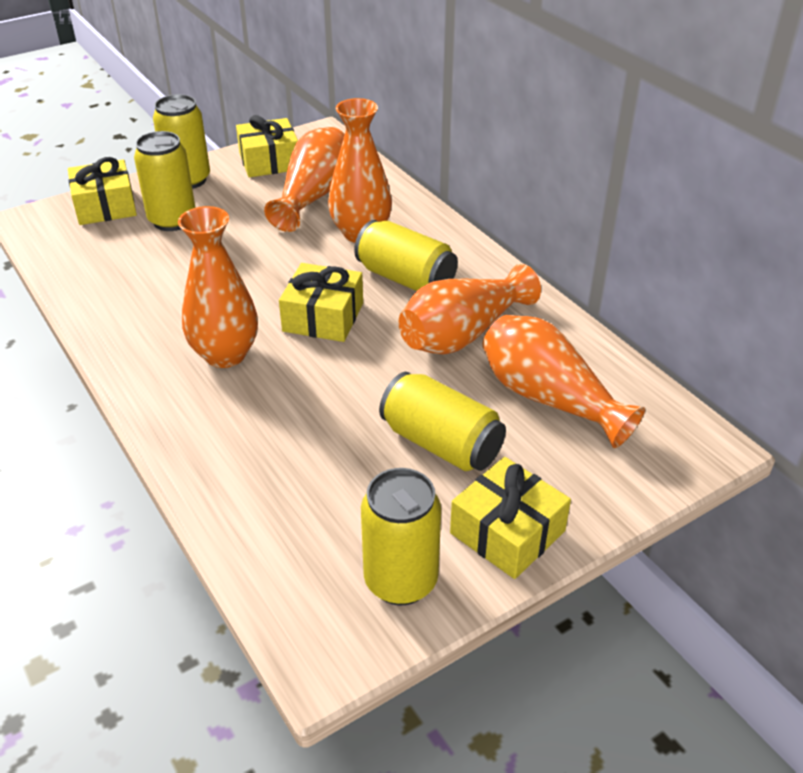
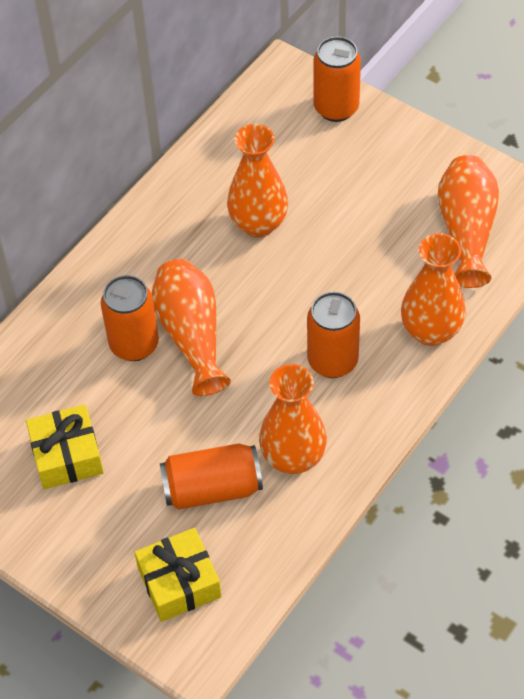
orange can: none = 0 -> [101,275,159,361] [160,443,263,510] [307,291,360,378] [313,36,361,122] = 4
yellow can: [134,131,196,231] [153,94,210,189] [354,220,458,291] [361,468,441,605] [379,372,506,471] = 5 -> none = 0
yellow gift: [68,157,137,225] [236,115,298,177] [279,263,363,342] [450,457,571,579] = 4 -> [26,404,104,489] [134,528,221,622] = 2

